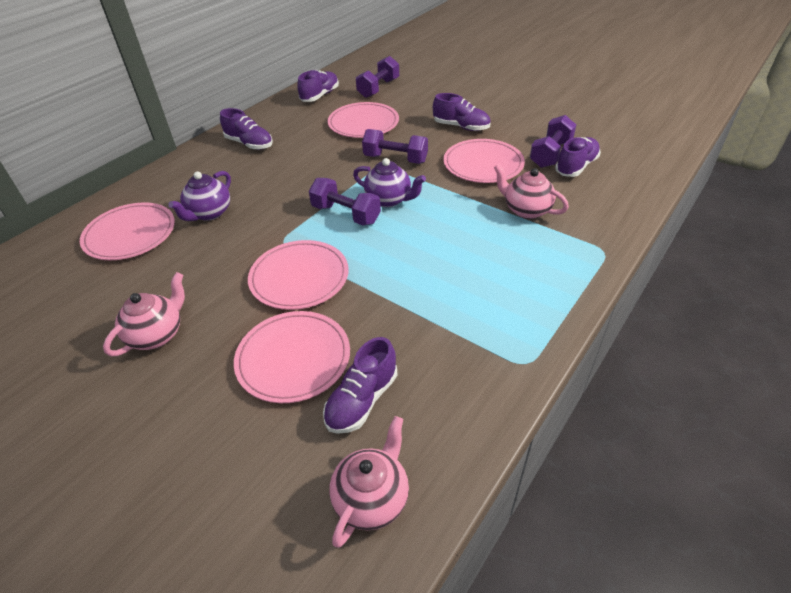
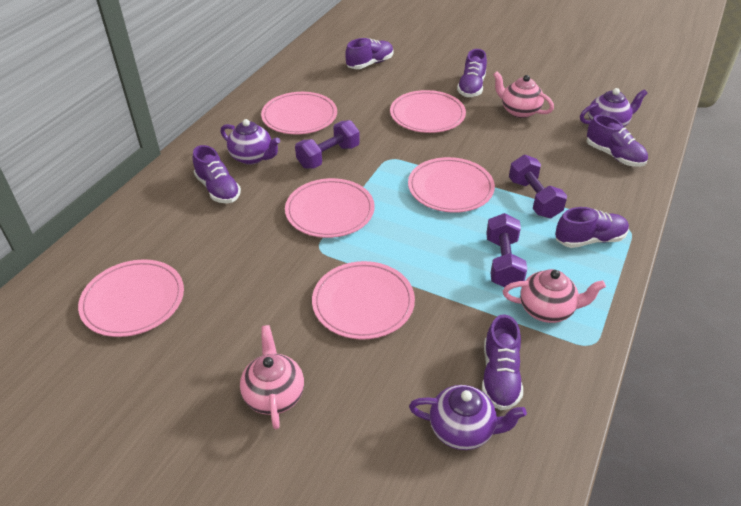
pink plate: [80,202,175,260] [234,311,350,403] [248,240,349,310] [327,102,399,138] [443,139,525,183] = 5 -> [78,259,184,337] [261,92,337,134] [285,178,375,238] [312,261,415,340] [390,90,466,133] [408,157,495,213] = 6
purple dumbbell: [309,178,381,225] [356,56,399,98] [362,129,428,164] [530,115,576,168] = 4 -> [295,120,360,169] [486,213,527,287] [509,155,567,218] = 3
purple shoe: [220,108,273,150] [297,70,339,102] [323,337,397,434] [433,93,491,131] [555,137,601,177] = 5 -> [193,145,241,203] [345,38,394,69] [457,49,487,97] [482,314,523,410] [555,207,629,248] [587,115,648,167] = 6
purple teapot: [168,171,231,221] [353,158,426,207] = 2 -> [220,119,280,165] [409,385,527,450] [580,88,648,127] = 3

